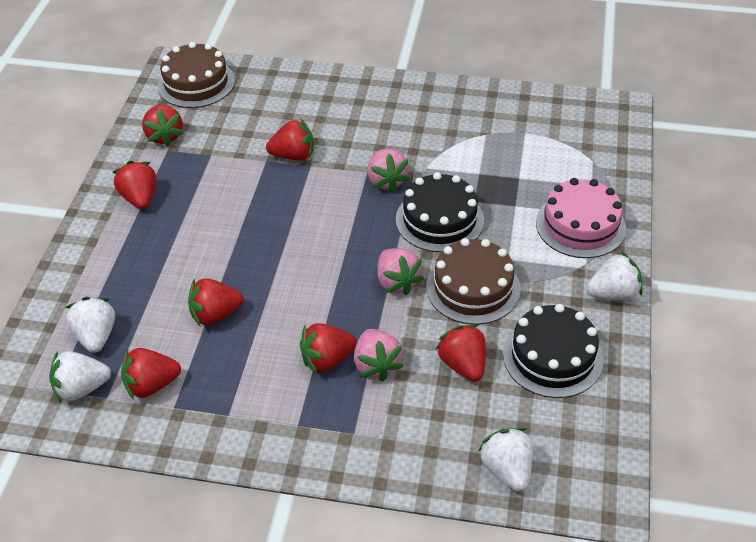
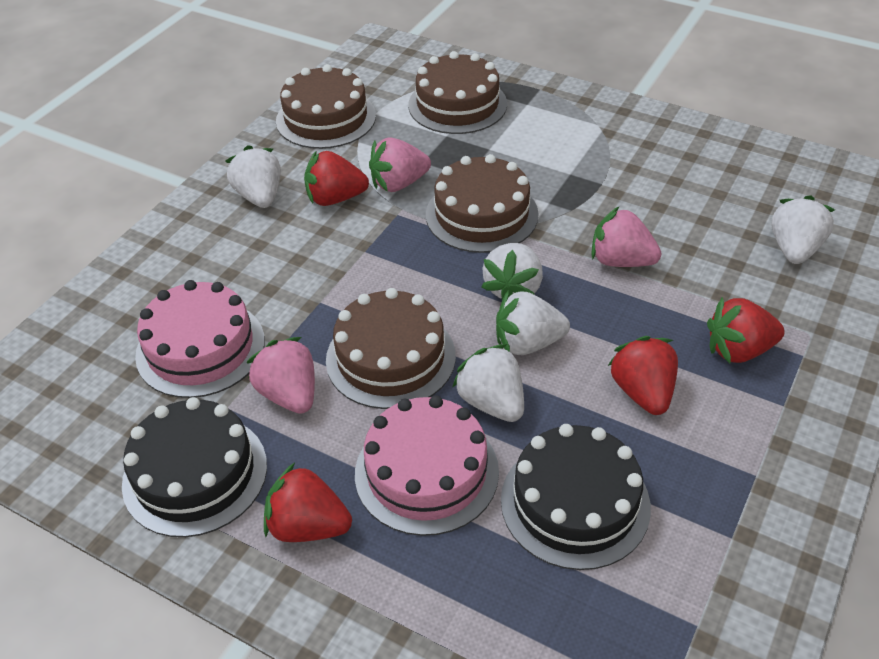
brown cake: [158,42,235,108] [426,238,521,324] = 2 -> [276,64,376,149] [326,288,456,409] [408,51,507,134] [426,154,539,253] = 4
pink cake: [536,178,626,258] = 1 -> [135,280,265,398] [355,396,499,536] = 2
red strawberry: [112,161,156,209] [121,348,181,400] [142,105,184,147] [188,278,244,326] [266,119,314,161] [300,323,357,374] [436,324,486,382] = 7 -> [264,463,352,542] [304,151,369,206] [608,336,678,415] [707,298,785,363] = 4
white strawberry: [49,351,111,403] [65,297,115,353] [478,428,533,491] [587,251,643,300] = 4 -> [225,145,281,208] [452,344,524,422] [481,243,543,300] [496,290,570,355] [771,195,835,264] = 5

